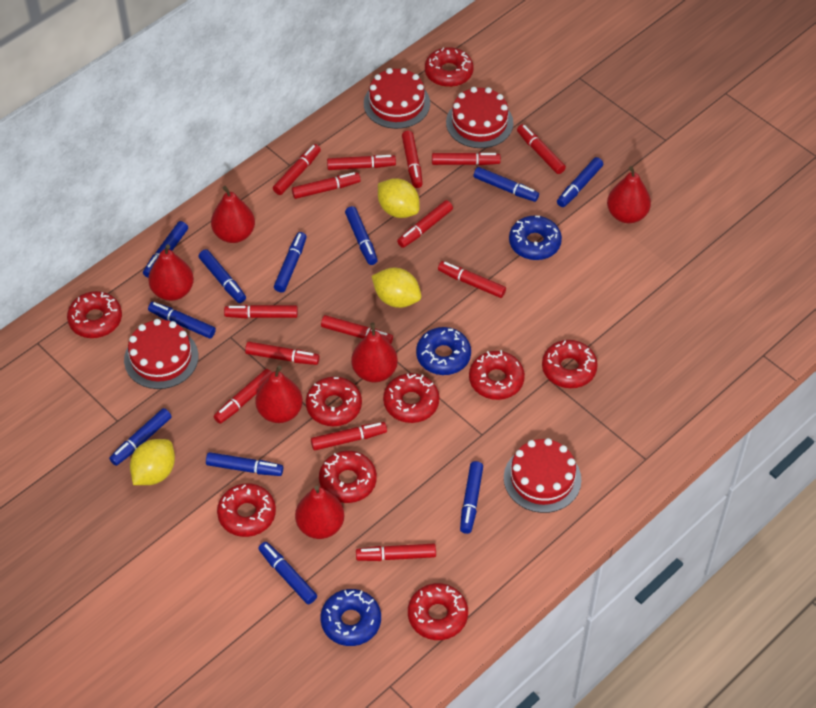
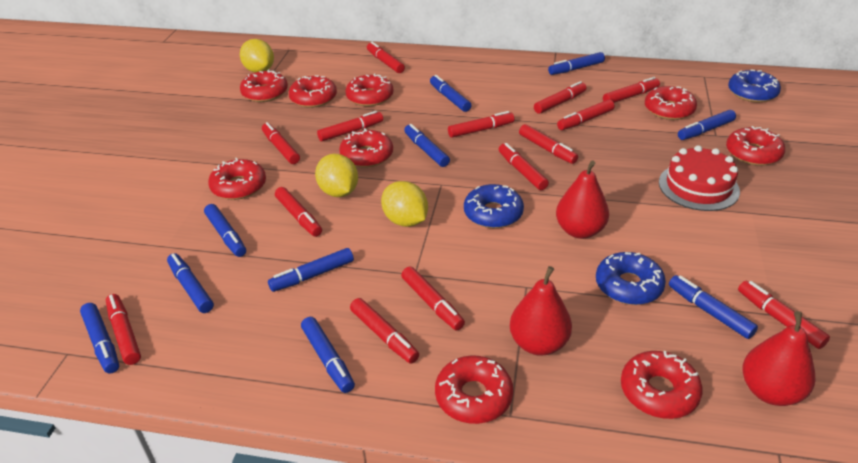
blue marker: [109,408,172,466] [143,221,188,278] [148,301,216,339] [198,249,246,303] [206,452,283,476] [258,542,317,604] [274,232,307,292] [345,206,378,265] [460,461,483,534] [474,167,539,202] [557,157,603,207] = 11 -> [80,303,119,373] [167,253,214,313] [204,204,246,257] [268,248,354,292] [301,317,355,393] [404,124,450,167] [430,75,472,112] [548,52,605,75] [669,275,758,339] [678,110,736,140] = 10
red cake: [124,319,198,389] [364,68,430,129] [446,87,513,148] [504,438,581,513] = 4 -> [659,145,740,211] = 1
red pear: [148,244,194,301] [211,186,255,243] [255,366,303,423] [295,486,344,539] [351,323,398,382] [607,166,651,223] = 6 -> [510,266,572,356] [556,161,609,239] [743,311,815,406] = 3

